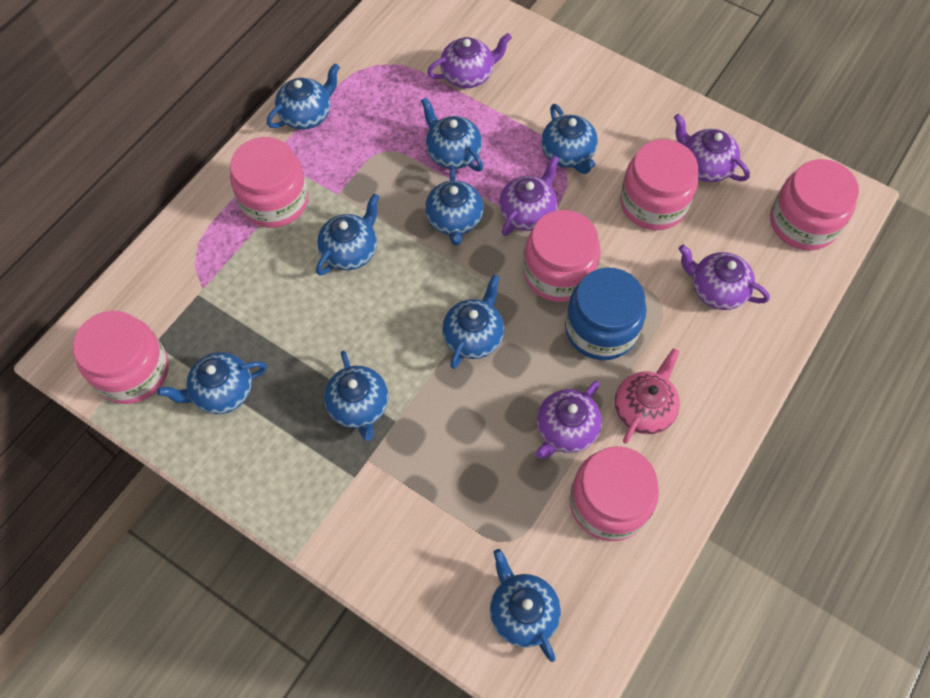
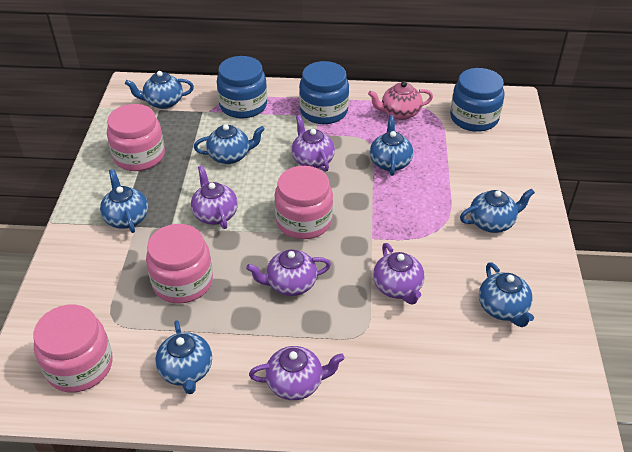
blue jar: [565,267,646,360] = 1 -> [217,56,267,118] [299,61,349,124] [450,68,505,132] = 3
blue teapot: [157,352,267,414] [267,63,340,130] [316,193,379,276] [324,351,389,441] [421,97,483,171] [425,166,484,245] [442,274,504,369] [490,549,561,662] [541,104,598,174] = 9 -> [100,169,148,233] [125,71,194,109] [155,321,212,394] [194,124,265,164] [370,115,413,176] [460,188,535,233] [479,262,534,327] = 7
pink jar: [73,310,169,404] [230,137,308,228] [523,210,601,302] [570,446,659,541] [620,139,698,230] [770,159,859,251] = 6 -> [33,305,113,393] [107,104,165,171] [146,224,213,304] [274,166,333,239] = 4

